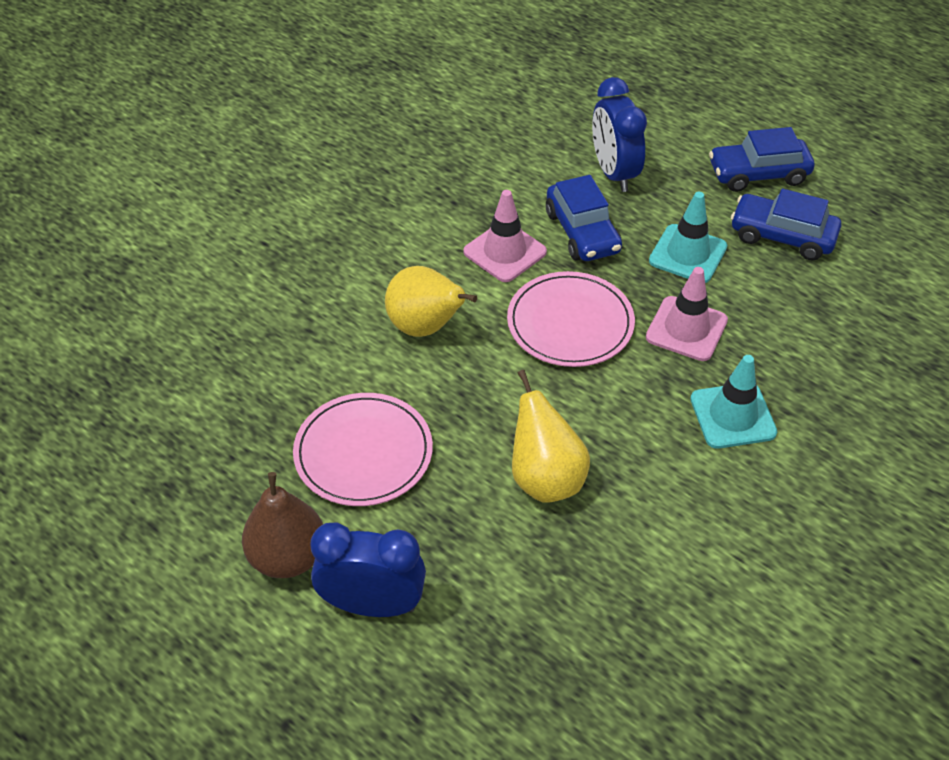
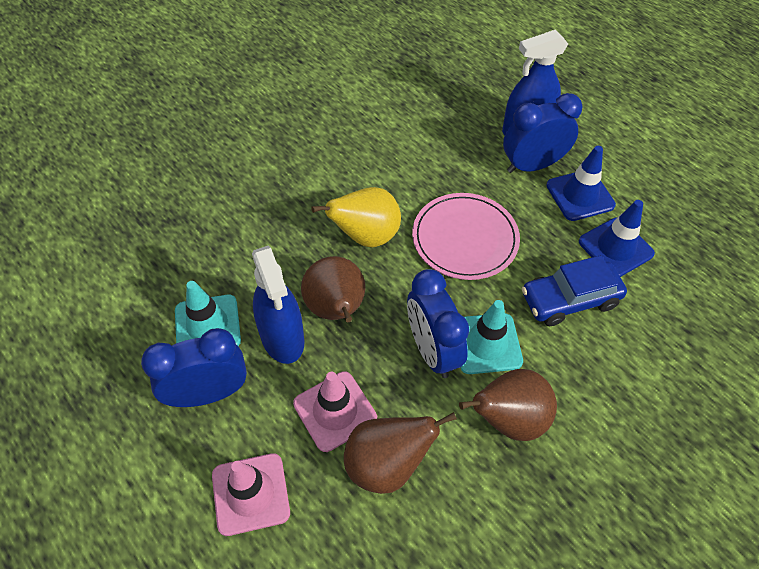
blue car: [546,175,622,261] [709,127,815,192] [731,189,841,261] = 3 -> [522,255,627,326] = 1
blue clock: [310,522,426,617] [592,77,647,192] = 2 -> [141,328,247,407] [407,269,469,378] [503,93,582,173] = 3
blue spray bottle: none = 0 -> [252,246,305,364] [502,30,568,135] = 2
blue traffic cone: none = 0 -> [546,146,616,221] [579,200,655,277] = 2
brown pear: [242,472,323,578] = 1 -> [301,256,366,322] [344,412,457,494] [459,369,557,441] = 3
pink plate: [293,393,433,506] [507,271,635,367] = 2 -> [412,193,520,280] = 1
yellow pear: [385,266,477,337] [512,370,590,503] = 2 -> [311,187,401,247] = 1

